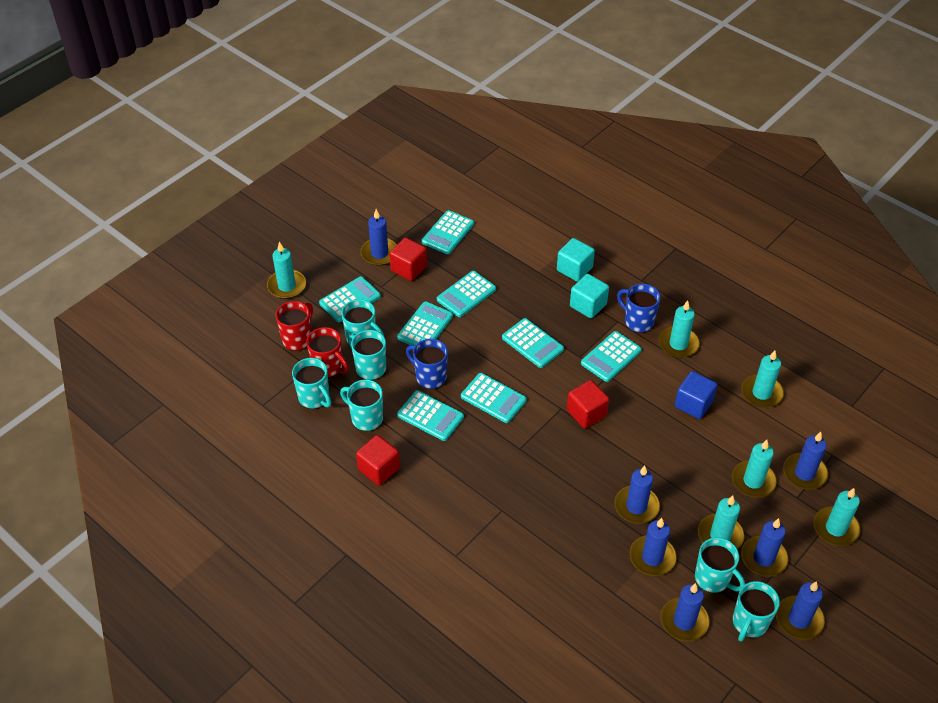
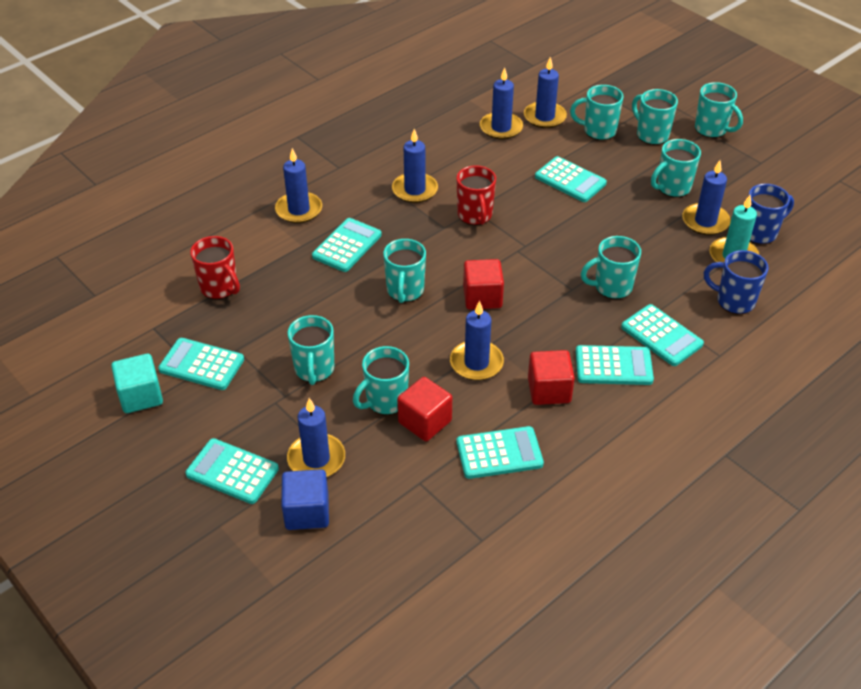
turquoise calculator: [319,276,381,322] [397,301,453,345] [397,390,464,441] [422,210,474,254] [437,271,496,317] [461,373,527,423] [502,318,564,368] [581,331,642,382] = 8 -> [158,338,244,390] [185,438,279,504] [312,218,382,272] [456,426,544,479] [535,156,607,202] [576,345,654,385] [621,304,704,366] = 7
turquoise candle: [267,242,306,299] [659,300,700,358] [698,495,744,549] [732,440,777,498] [741,351,784,408] [814,488,860,546] = 6 -> [710,195,759,262] = 1
turquoise cube: [557,238,595,282] [570,274,609,318] = 2 -> [111,353,163,413] = 1
turquoise mug: [292,358,331,409] [340,380,383,431] [341,299,384,344] [348,330,386,380] [695,537,745,593] [733,581,780,642] = 6 -> [287,315,334,385] [353,346,409,415] [383,239,426,303] [570,85,624,140] [581,236,641,299] [632,89,678,145] [651,139,701,197] [695,82,743,138] = 8

